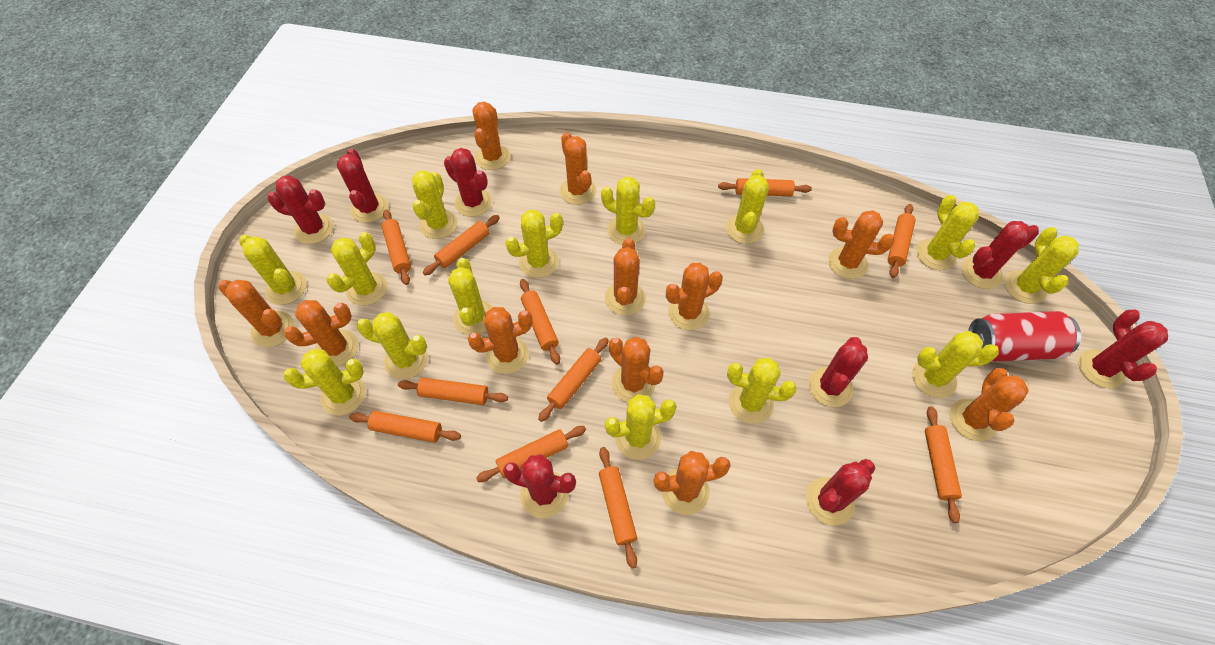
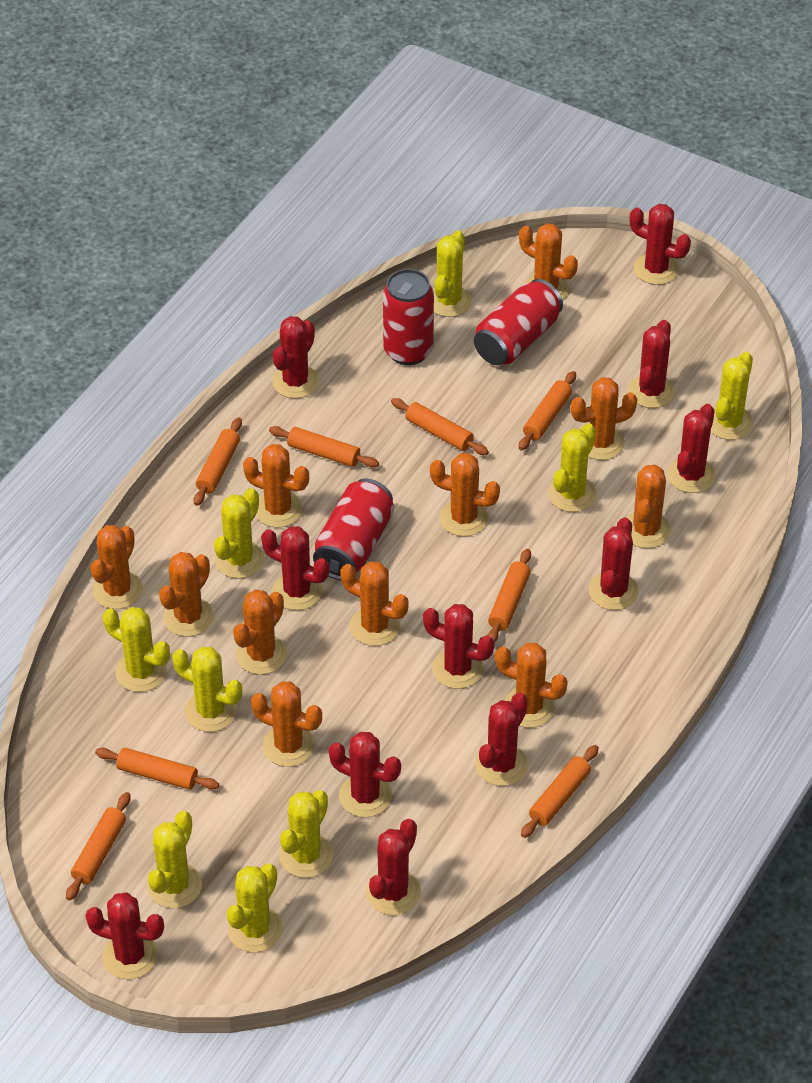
orange rolling pin: [349,411,461,442] [382,209,411,285] [398,378,508,405] [423,215,500,275] [476,426,586,482] [520,279,560,365] [538,337,609,422] [599,447,637,569] [718,178,812,196] [888,204,916,278] [925,406,962,523] = 11 -> [66,792,131,901] [95,748,219,790] [194,417,242,506] [269,426,379,468] [391,398,489,455] [488,549,531,643] [519,371,576,451] [521,745,599,838] = 8
red cactus: [267,175,333,244] [337,149,388,223] [444,148,492,217] [503,454,576,518] [806,459,876,525] [808,337,868,407] [962,221,1039,289] [1078,309,1168,388] = 8 -> [85,893,164,979] [261,526,329,610] [272,316,319,398] [329,732,401,817] [366,819,421,915] [423,604,494,689] [475,693,528,786] [589,517,639,610] [628,320,675,408] [630,204,691,285] [667,404,715,493] = 11
red can: [968,311,1081,362] = 1 -> [313,479,394,580] [383,269,434,365] [474,279,563,365] = 3
yellow cactus: [239,235,307,305] [283,349,366,415] [326,232,387,306] [356,312,428,379] [412,170,458,239] [448,258,493,335] [505,210,563,278] [601,177,655,245] [605,394,677,460] [726,169,769,244] [727,357,797,424] [912,331,999,398] [916,195,979,270] [1004,227,1079,304] = 14 -> [103,607,170,692] [147,811,202,908] [172,647,242,732] [214,488,264,579] [227,863,283,953] [279,790,333,878] [433,230,472,317] [548,423,596,512] [711,352,753,440] = 9

